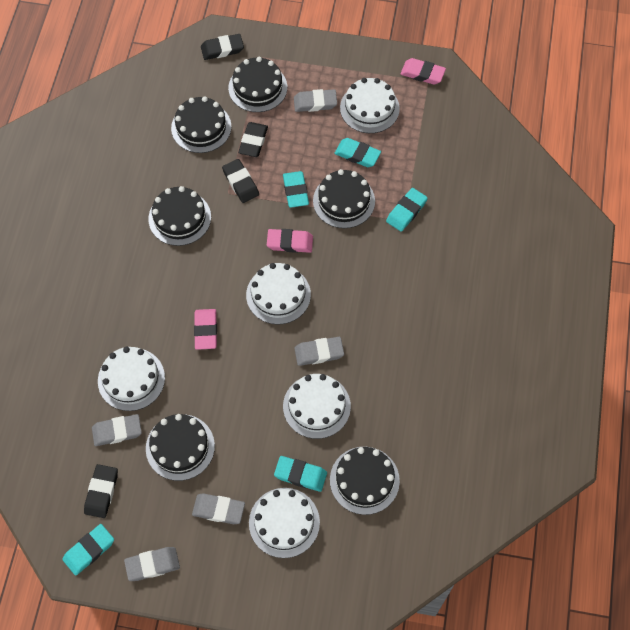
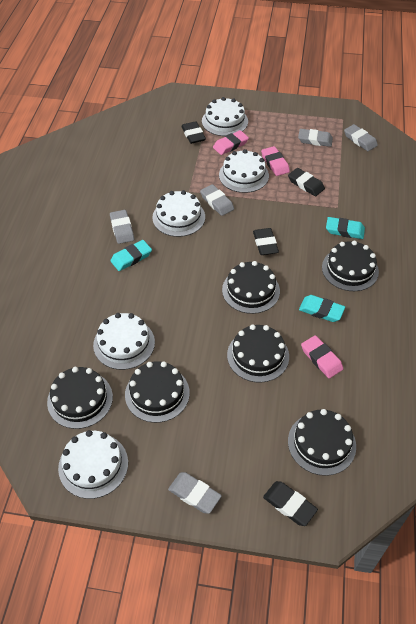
turquoise eraser: [62,524,114,576] [274,456,327,492] [283,171,309,208] [334,138,381,167] [386,188,428,232] = 5 -> [110,240,152,271] [299,295,345,322] [326,217,365,239] = 3

